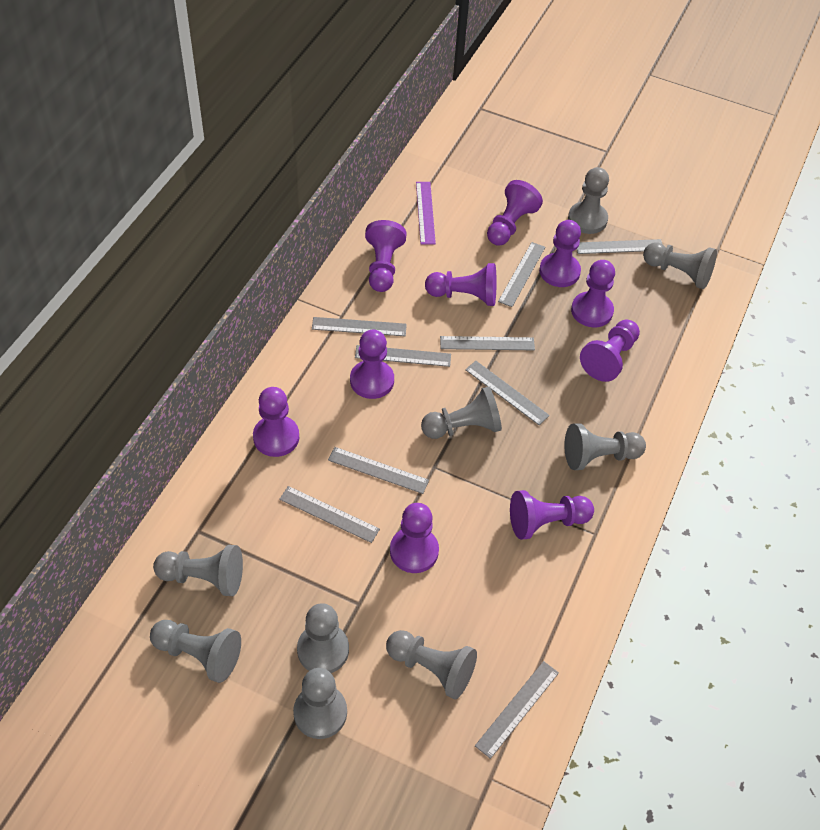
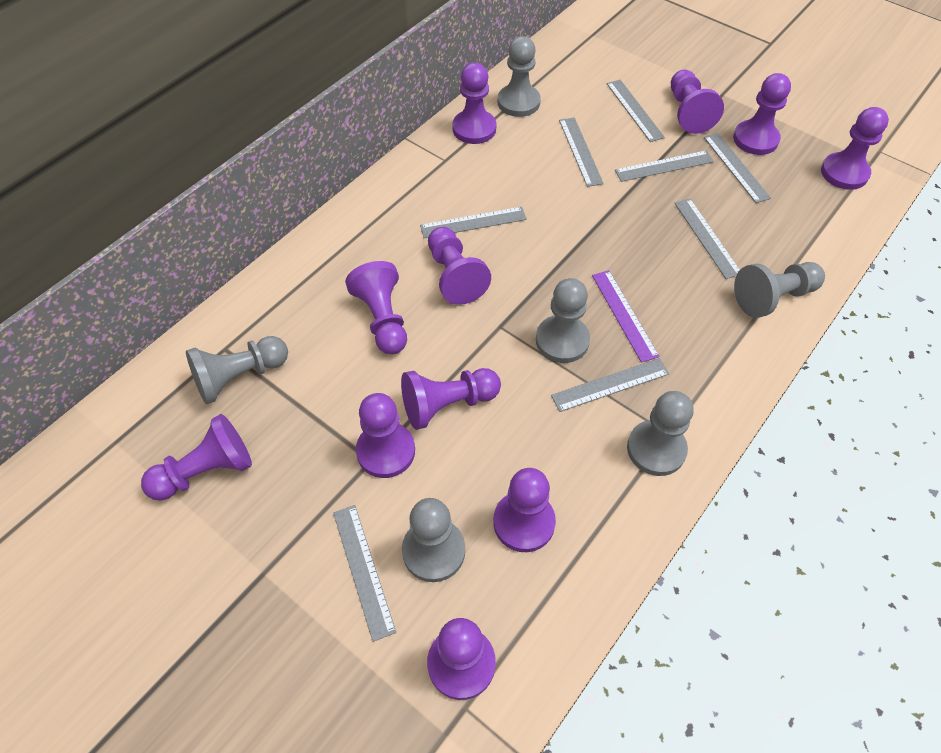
grey pawn: [150,620,241,683] [153,545,243,596] [293,668,347,739] [297,603,349,673] [386,630,477,699] [421,386,502,439] [565,423,646,470] [568,167,609,234] [643,243,717,289] = 9 -> [186,336,288,404] [402,498,465,582] [498,36,541,117] [536,278,590,363] [627,391,694,476] [734,262,825,318] = 6
grey ruler: [279,486,380,543] [312,317,407,336] [328,447,429,494] [355,345,451,367] [440,336,535,350] [465,361,550,425] [475,661,559,759] [498,242,545,307] [577,239,662,254] = 9 -> [333,505,396,642] [420,207,527,238] [551,358,669,412] [559,117,604,187] [607,80,665,142] [615,150,714,182] [675,199,740,279] [704,133,771,203] = 8
purple pawn: [253,387,299,457] [350,330,394,399] [365,220,407,292] [390,503,439,573] [425,263,497,306] [487,180,543,246] [510,490,594,540] [539,220,581,287] [571,260,615,328] [580,319,640,382] = 10 -> [141,414,252,501] [345,261,407,354] [356,393,415,478] [401,368,501,430] [427,618,496,700] [428,227,491,305] [452,62,496,144] [493,468,556,552] [671,70,724,134] [733,73,791,155] [821,107,889,190] = 11

